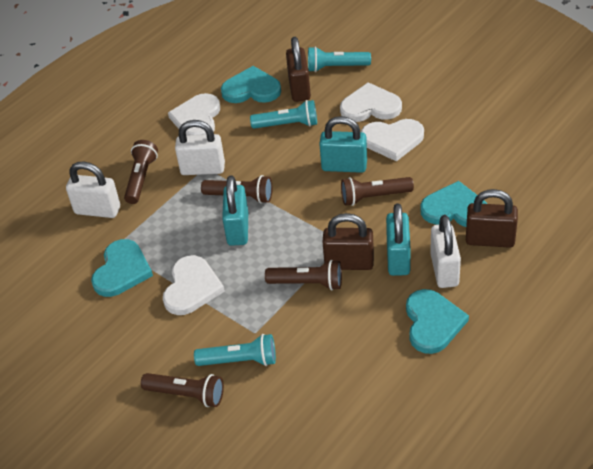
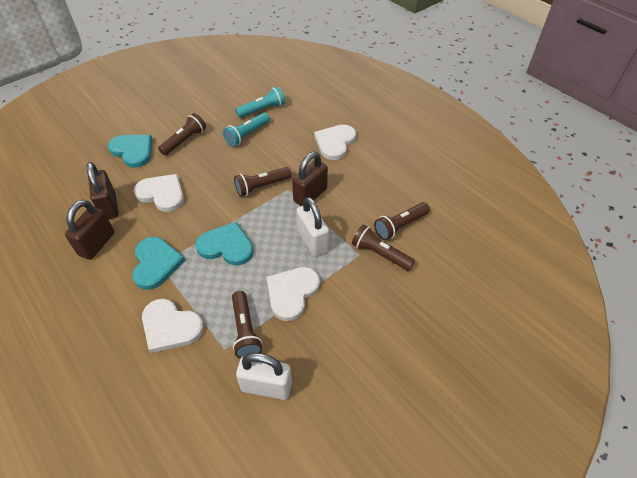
turquoise flashlight: [194,334,276,366] [250,100,317,129] [308,47,371,72] = 3 -> [223,113,270,147] [235,87,285,118] = 2
turquoise heart: [91,239,153,297] [221,66,281,103] [406,289,469,354] [420,181,487,227] = 4 -> [108,135,152,168] [132,237,185,290] [195,222,254,265] = 3
turquoise padlock: [222,175,248,246] [319,116,367,173] [386,203,410,276] = 3 -> none = 0
white padlock: [66,162,120,218] [175,120,225,175] [430,215,461,288] = 3 -> [236,353,292,400] [296,197,329,256] = 2

